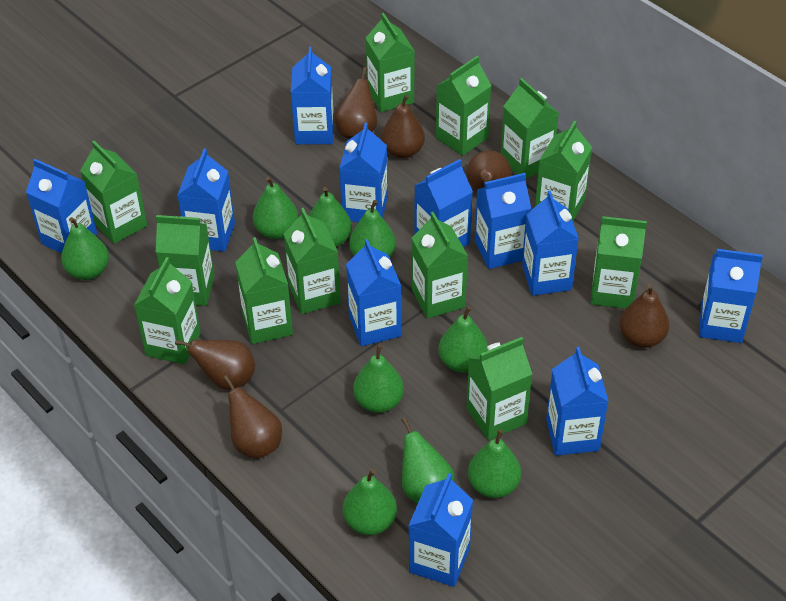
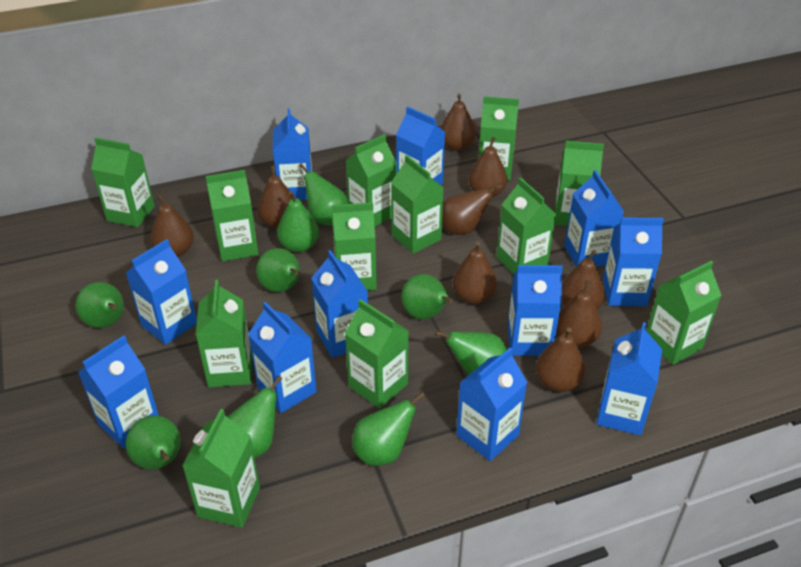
brown pear: [175,340,255,389] [223,375,282,459] [334,67,377,139] [381,95,425,158] [467,150,511,191] [620,284,669,348] = 6 -> [150,194,194,257] [257,165,292,229] [441,94,476,151] [442,184,502,235] [452,242,497,304] [468,137,507,197] [536,328,586,392] [556,280,602,348] [562,250,605,309] = 9

